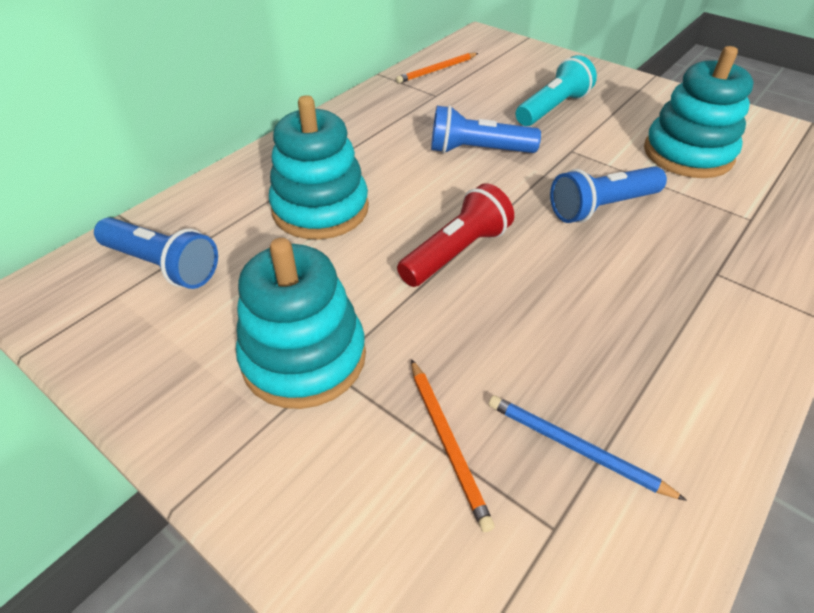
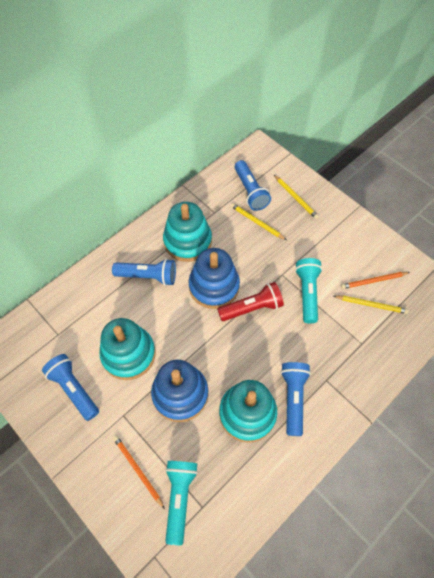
blue flashlight: [94,217,218,289] [431,105,541,154] [550,166,667,223] = 3 -> [42,354,99,421] [112,259,176,286] [235,160,271,211] [281,362,311,436] = 4
blue pencil: [489,395,687,501] = 1 -> none = 0
blue stacking toy: none = 0 -> [151,360,209,422] [189,248,240,309] = 2
turquoise flashlight: [516,55,597,126] = 1 -> [165,461,198,545] [295,258,322,324] = 2
yellow pencil: none = 0 -> [231,203,286,240] [274,175,319,219] [334,295,409,314] = 3

